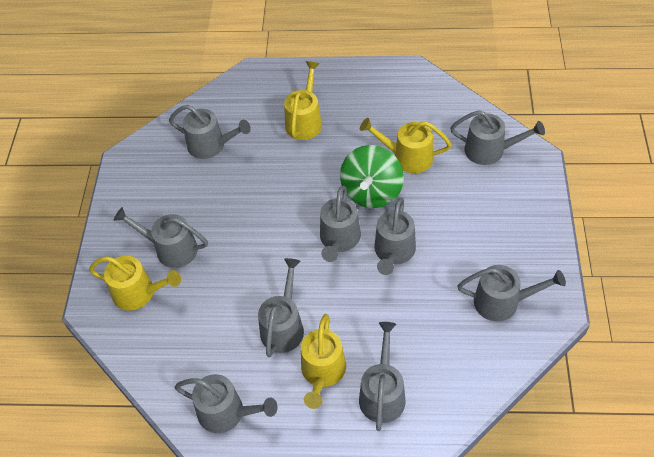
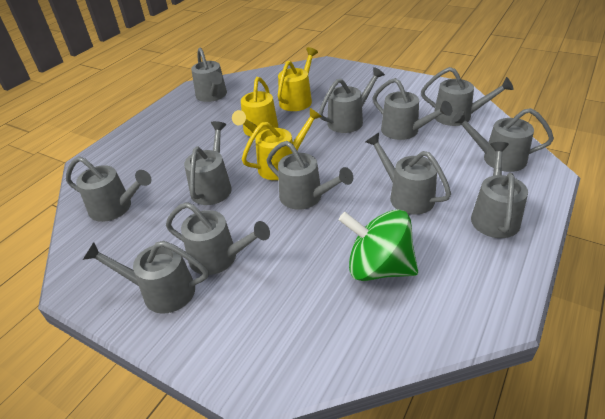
grey watering can: [114,207,208,268] [169,105,251,159] [175,374,278,433] [258,258,304,357] [320,186,361,262] [359,322,406,431] [374,198,416,275] [450,110,545,165] [457,265,566,321] = 9 -> [66,156,151,222] [83,241,208,313] [166,202,270,275] [184,121,232,205] [191,48,227,102] [267,141,353,209] [319,67,385,133] [366,133,451,215] [373,78,452,140] [421,67,514,126] [452,108,554,172] [471,142,528,238] = 12
yellow watering can: [89,256,181,311] [284,61,322,140] [301,314,346,409] [360,118,452,173] = 4 -> [232,77,278,138] [242,108,322,180] [278,47,318,111] = 3

